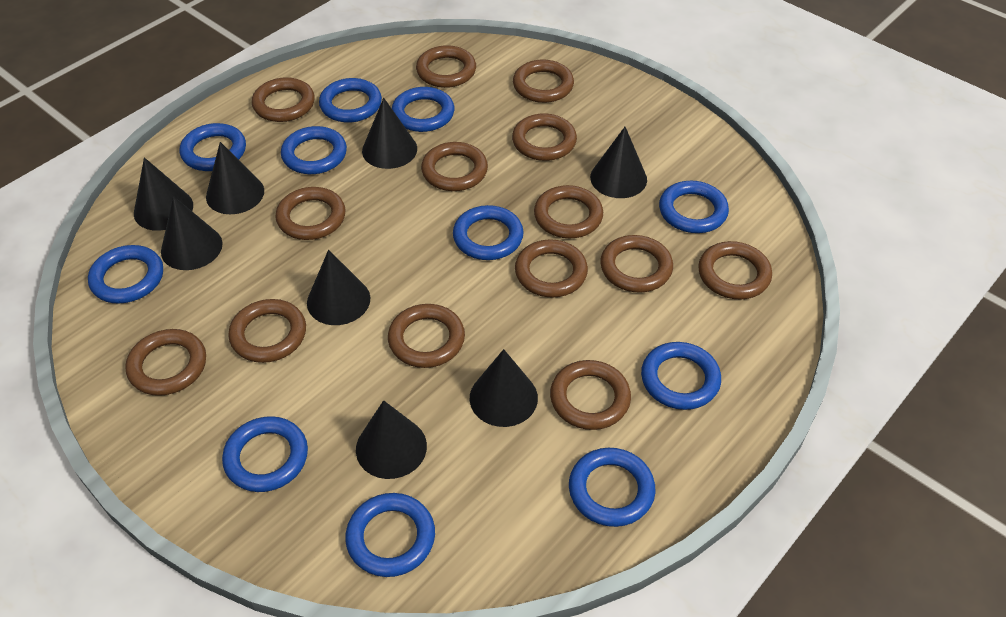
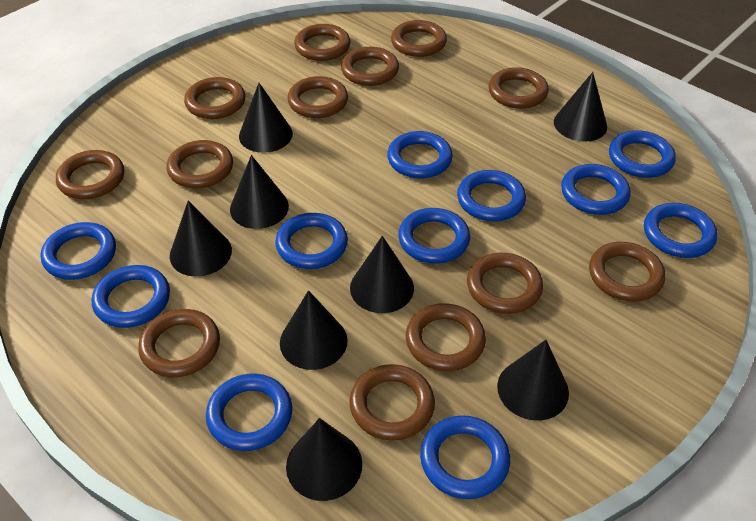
brown ring: [125,329,206,396] [228,299,306,363] [252,77,315,122] [276,187,345,240] [388,304,465,368] [416,45,476,88] [421,142,488,191] [512,113,577,161] [513,59,574,103] [515,239,588,298] [534,185,603,238] [550,360,631,430] [600,235,673,293] [698,241,772,299] = 14 -> [56,150,124,199] [138,309,220,377] [167,140,233,188] [184,77,245,119] [287,76,348,118] [294,24,350,61] [341,47,399,86] [349,364,435,441] [391,20,447,57] [406,303,486,371] [467,253,543,314] [488,67,549,109] [589,242,665,302] = 13

